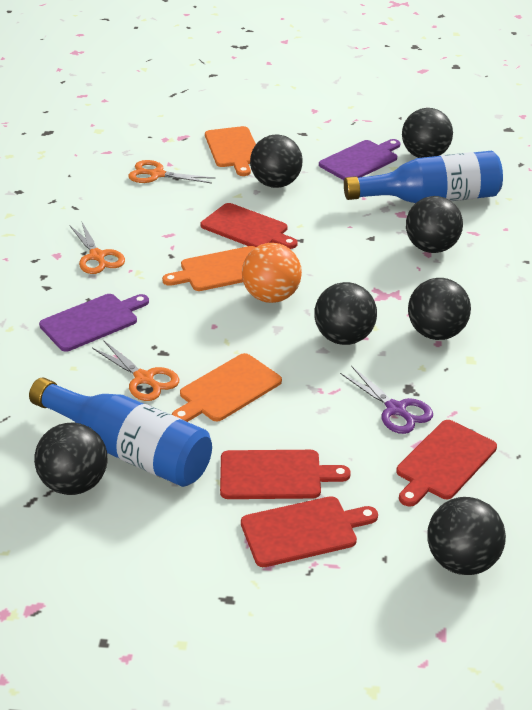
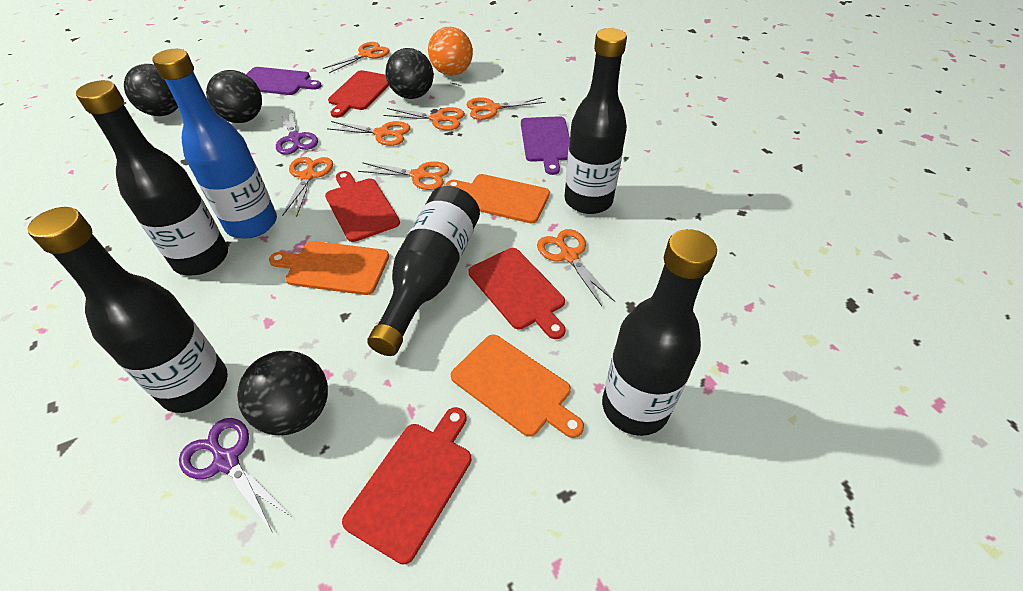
black ball: [34,423,107,495] [250,134,303,188] [315,282,377,345] [402,108,453,158] [406,196,463,253] [408,278,471,340] [427,497,506,575] = 7 -> [124,64,178,116] [206,70,262,123] [237,351,328,435] [385,48,434,99] = 4
black bottle: none = 0 -> [28,207,228,413] [76,80,228,276] [367,186,480,356] [564,28,627,214] [602,229,717,436] = 5
blue bottle: [29,377,212,487] [344,151,503,203] = 2 -> [153,49,277,239] = 1
orange scissors: [69,221,125,274] [92,340,179,401] [128,160,216,184] = 3 -> [282,157,333,217] [323,42,390,73] [327,121,410,146] [358,161,449,190] [383,107,465,131] [466,97,546,120] [537,229,615,306] = 7
purple scissors: [340,366,433,434] = 1 -> [179,418,290,533] [276,107,318,155] = 2

